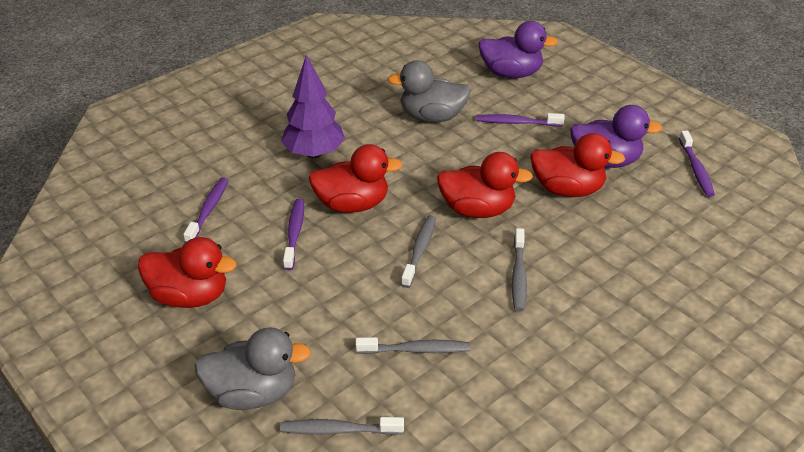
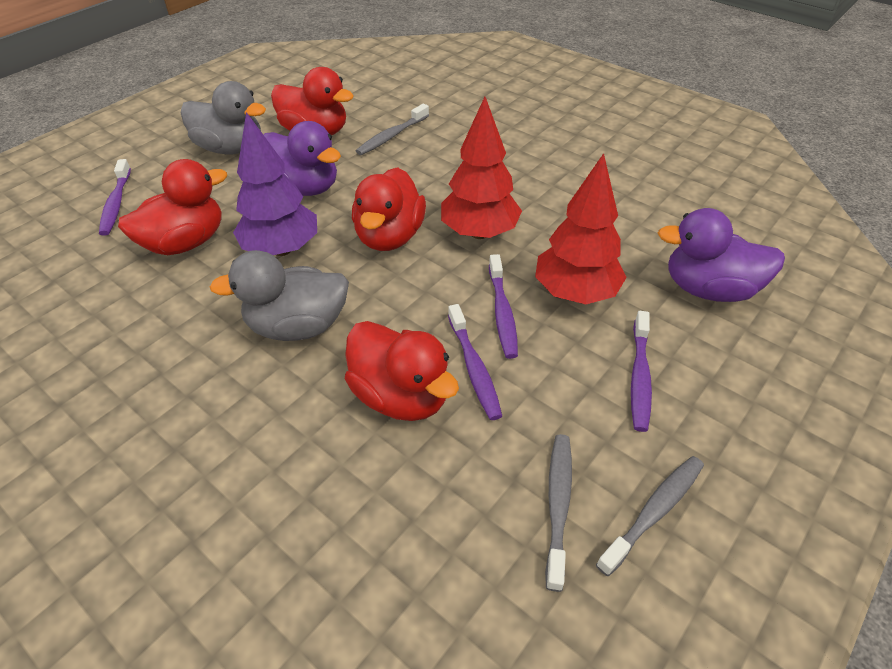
grey toothbrush: [280,417,404,435] [355,337,470,354] [401,215,436,288] [512,228,527,312] = 4 -> [356,104,429,155] [545,434,572,592] [596,456,704,576] = 3
red tree: none = 0 -> [441,97,522,239] [535,153,627,304] = 2

